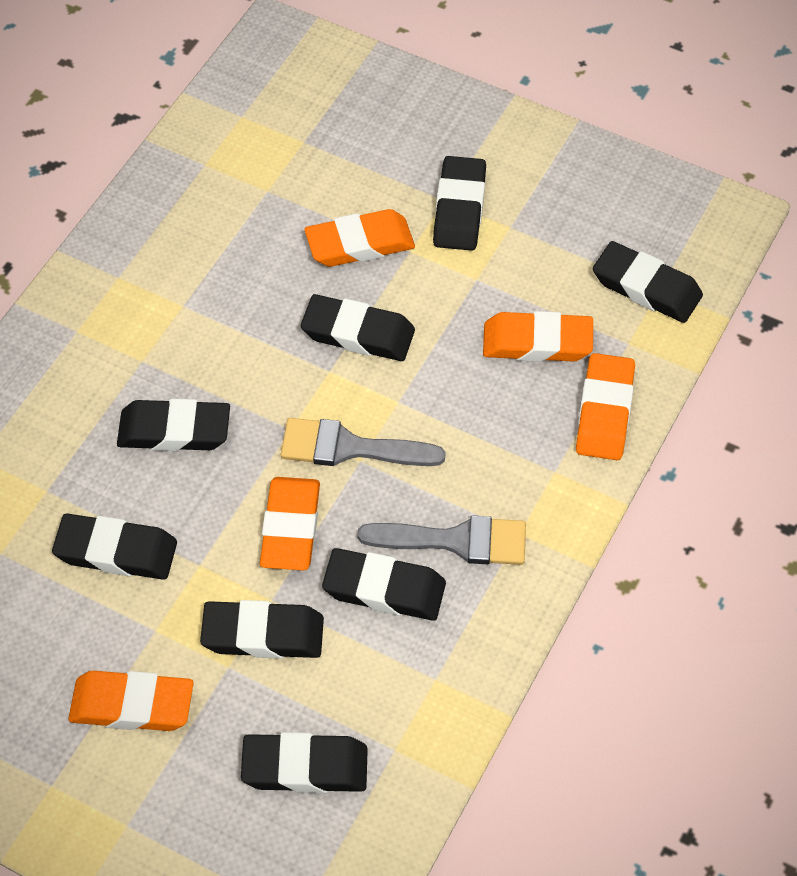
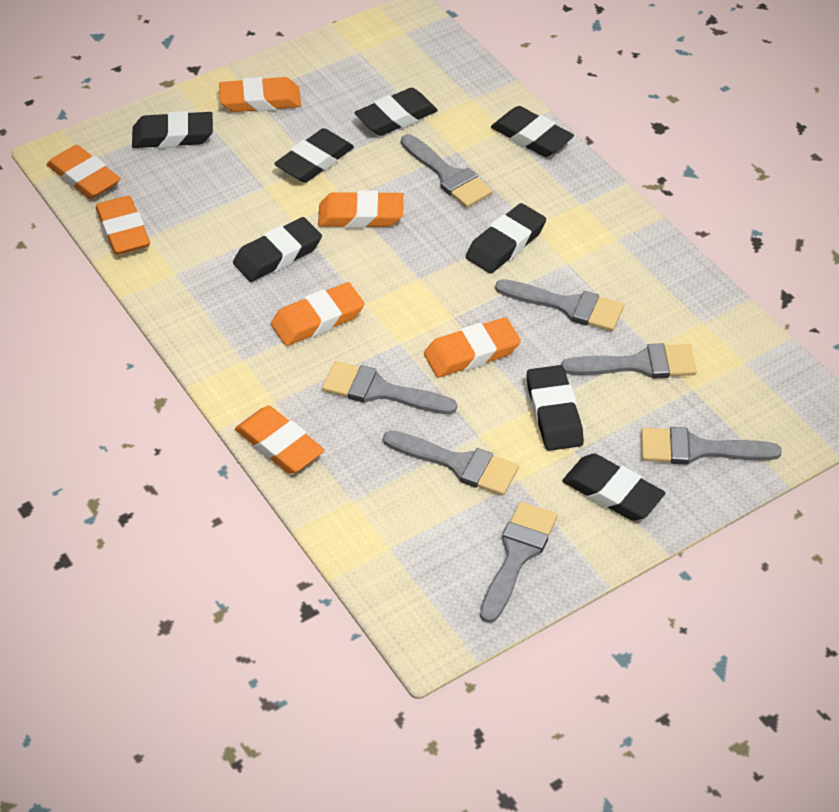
grey brush: [281,418,446,466] [358,515,526,565] = 2 -> [322,361,457,414] [383,430,519,496] [401,134,493,208] [480,502,557,623] [495,279,624,331] [561,343,697,379] [641,427,782,465] = 7
orange eraser: [68,671,194,731] [260,477,320,571] [304,209,415,267] [483,311,593,362] [576,353,635,460] = 5 -> [47,145,121,199] [96,196,150,255] [219,77,301,112] [235,406,325,474] [271,282,365,346] [318,190,404,228] [424,317,521,377] = 7

